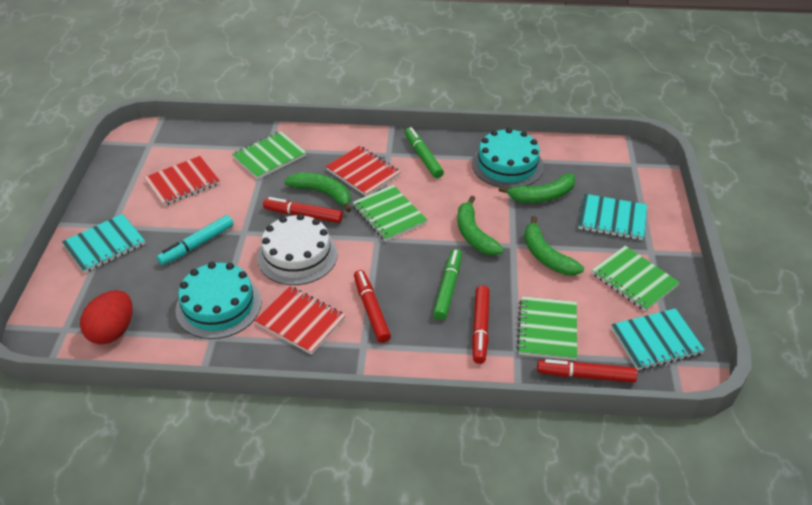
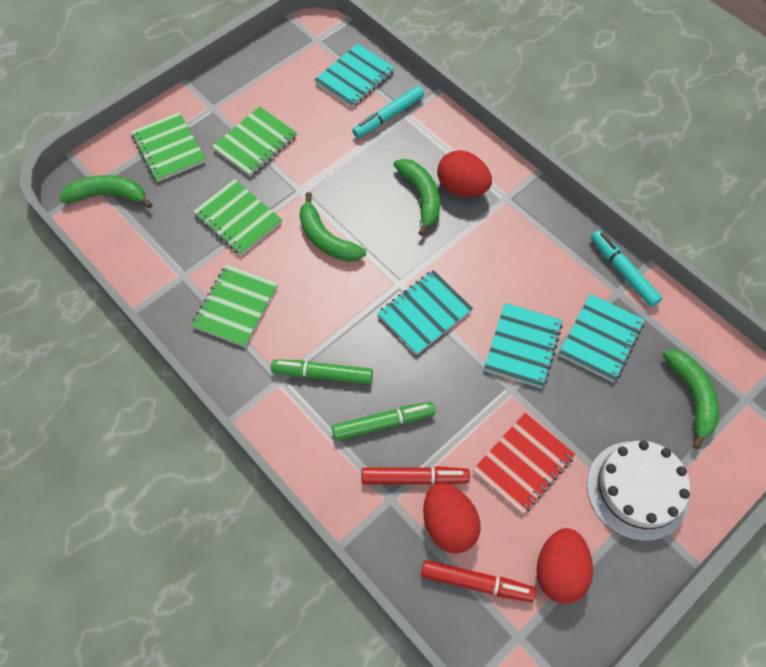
red egg: [80,290,133,344] = 1 -> [423,483,481,553] [437,150,492,197] [536,528,593,604] = 3
red marker: [263,197,343,223] [354,270,391,343] [472,285,490,364] [537,359,637,383] = 4 -> [362,466,470,484] [421,560,536,602] = 2
red notebook: [144,156,220,206] [255,286,346,355] [326,146,401,196] = 3 -> [473,413,575,514] = 1
turquoise cake: [175,262,261,339] [472,128,544,189] = 2 -> none = 0
turquoise marker: [157,215,234,265] = 1 -> [352,86,424,138] [591,230,662,307] = 2
turquoise notebook: [62,214,145,273] [578,194,647,240] [611,308,705,370] = 3 -> [315,43,395,108] [377,270,473,355] [484,303,562,388] [559,294,645,382] = 4

